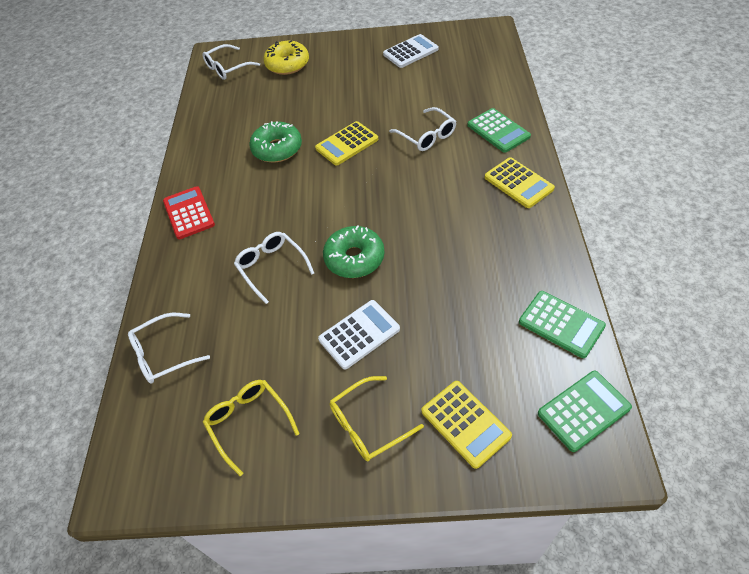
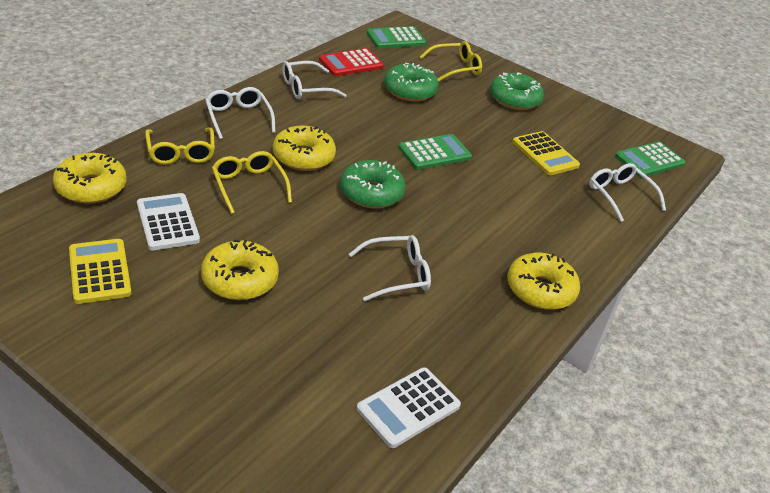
green donut: [249,121,302,163] [323,225,385,278] = 2 -> [340,160,406,209] [384,63,439,101] [490,72,544,110] = 3
yellow calculator: [315,121,378,166] [421,381,512,469] [484,157,555,208] = 3 -> [69,239,132,304] [512,131,580,175] = 2
yellow donut: [263,40,309,75] = 1 -> [53,153,126,204] [201,240,279,300] [273,125,336,171] [507,253,580,310] = 4
yellow glasses: [203,380,300,476] [330,376,424,461] = 2 -> [145,127,215,164] [212,151,292,214] [420,41,482,82] = 3

